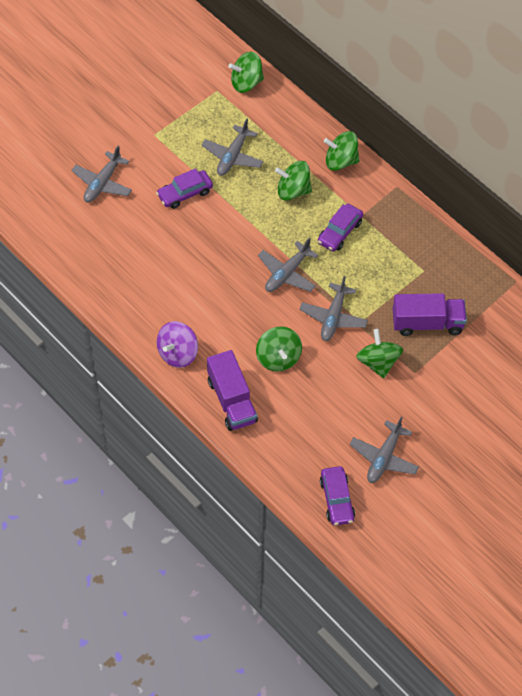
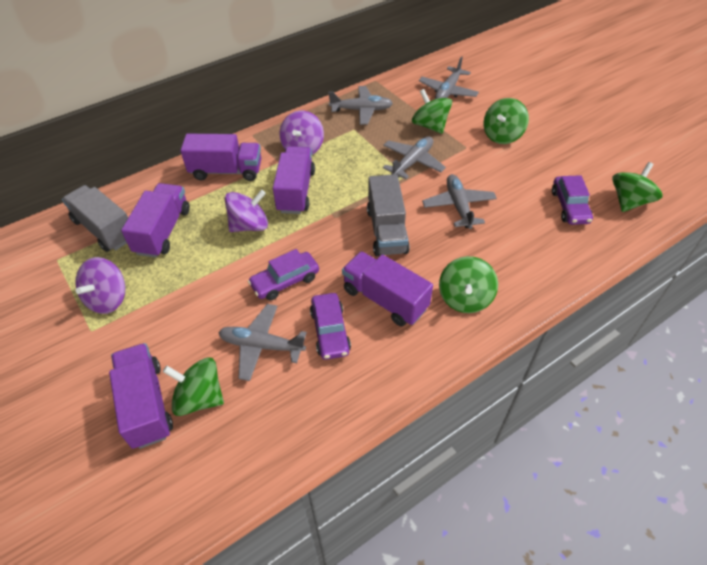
grey truck: none = 0 -> [62,185,128,252] [367,174,410,256] = 2
purple spinning top: [157,321,198,368] = 1 -> [75,257,126,314] [225,190,268,232] [280,111,324,155] = 3
purple truck: [207,350,258,431] [392,293,467,336] = 2 -> [109,343,173,449] [121,183,190,258] [180,134,261,181] [273,146,315,214] [342,251,433,326] = 5

